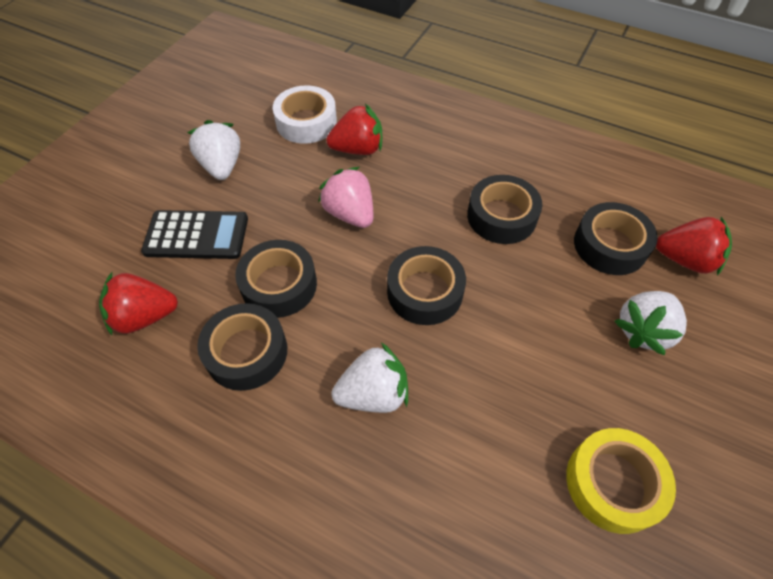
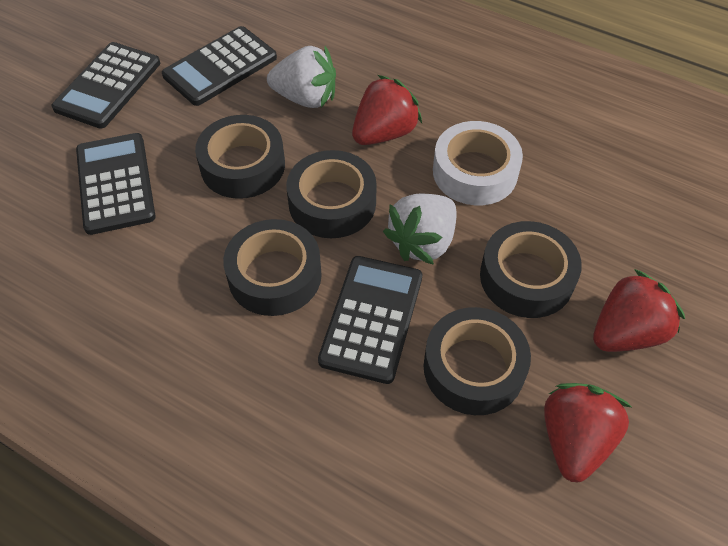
black calculator: [141,210,248,259] = 1 -> [52,42,160,129] [76,133,156,235] [162,26,277,106] [318,256,422,384] = 4
pink strawberry: [318,167,373,228] = 1 -> none = 0
white strawberry: [187,120,240,180] [332,343,408,413] [615,291,687,355] = 3 -> [267,46,336,108] [383,194,457,265] = 2
yellow tape: [566,428,676,534] = 1 -> none = 0

